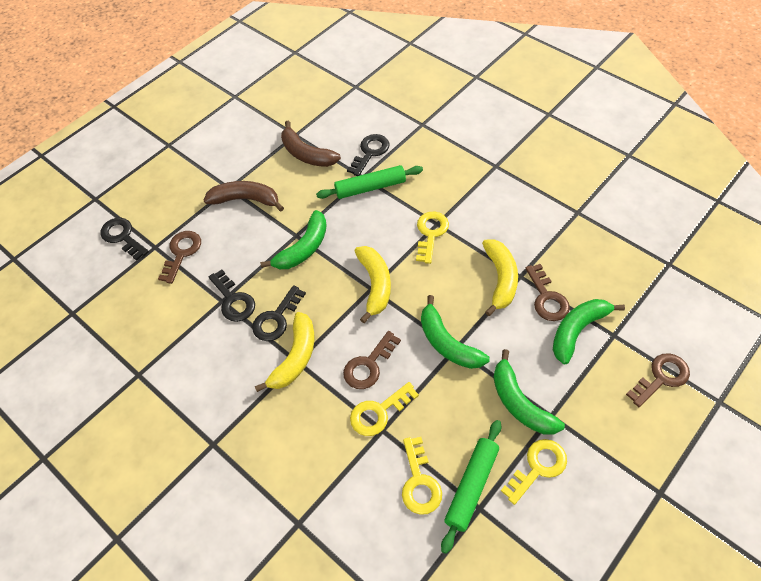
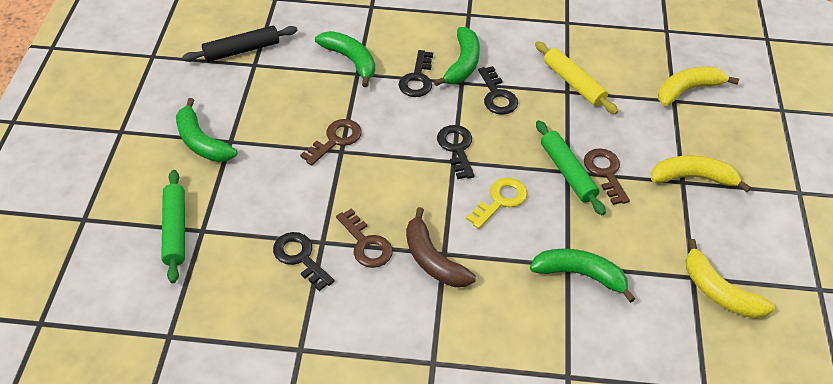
black rolling pin: none = 0 -> [182,26,298,62] = 1
brown banana: [204,181,284,211] [281,121,341,167] = 2 -> [406,207,476,287] = 1
brown key: [158,231,201,284] [343,331,401,389] [525,264,570,321] [626,353,690,407] = 4 -> [300,119,362,166] [336,209,393,268] [584,148,630,205] = 3
yellow key: [350,382,419,436] [402,437,442,515] [416,212,449,264] [501,439,567,505] = 4 -> [466,178,527,229] = 1
yellow rolling pin: none = 0 -> [535,41,618,114] = 1

